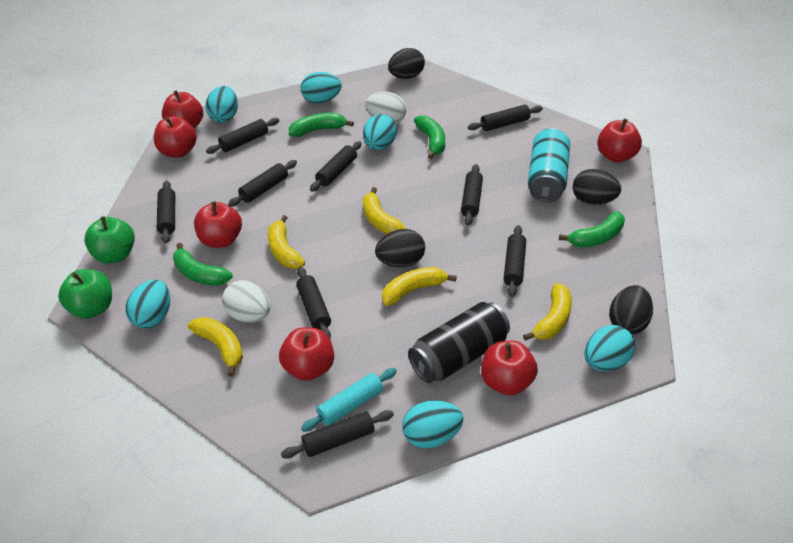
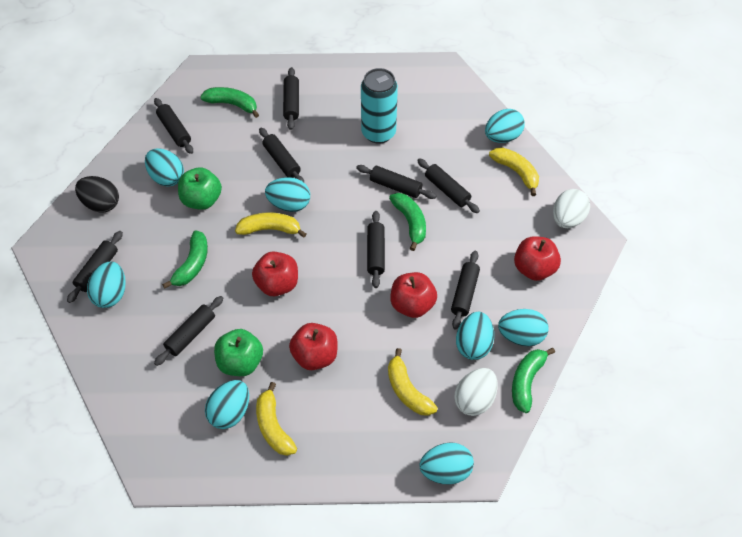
black can: [408,302,510,383] = 1 -> none = 0
black egg: [375,229,425,267] [388,48,425,79] [573,169,621,205] [609,285,653,335] = 4 -> [75,176,119,213] = 1
red apple: [154,116,197,158] [162,90,203,128] [194,201,242,248] [279,327,334,381] [481,341,538,395] [597,119,642,163] = 6 -> [252,251,298,296] [289,323,337,370] [390,272,437,318] [514,236,561,281] = 4
turquoise egg: [125,279,170,329] [206,86,238,123] [301,72,341,104] [363,114,397,150] [402,400,463,448] [585,325,635,371] = 6 -> [87,261,126,308] [145,148,184,187] [205,380,249,429] [265,177,310,212] [420,442,474,485] [456,312,494,360] [485,109,525,143] [498,309,549,346] = 8
turquoise rolling pin: [301,368,397,432] = 1 -> none = 0
yellow banana: [188,317,243,377] [268,215,305,269] [363,187,406,234] [382,267,457,306] [523,283,572,341] = 5 -> [235,212,306,238] [256,382,297,456] [388,348,438,416] [489,147,539,196] = 4

